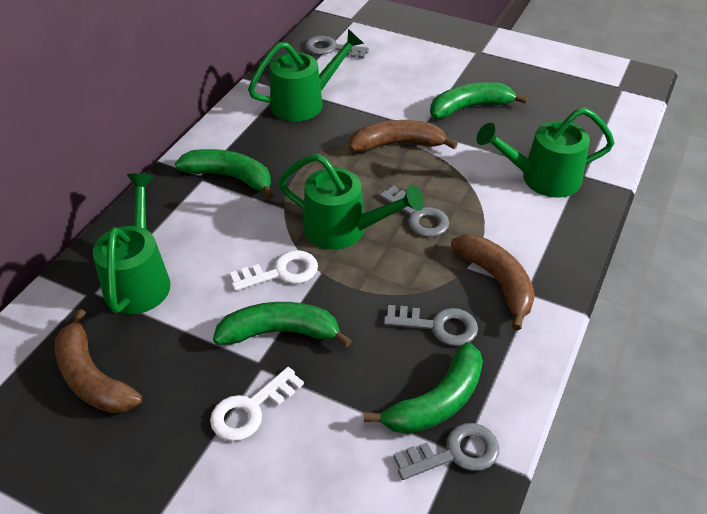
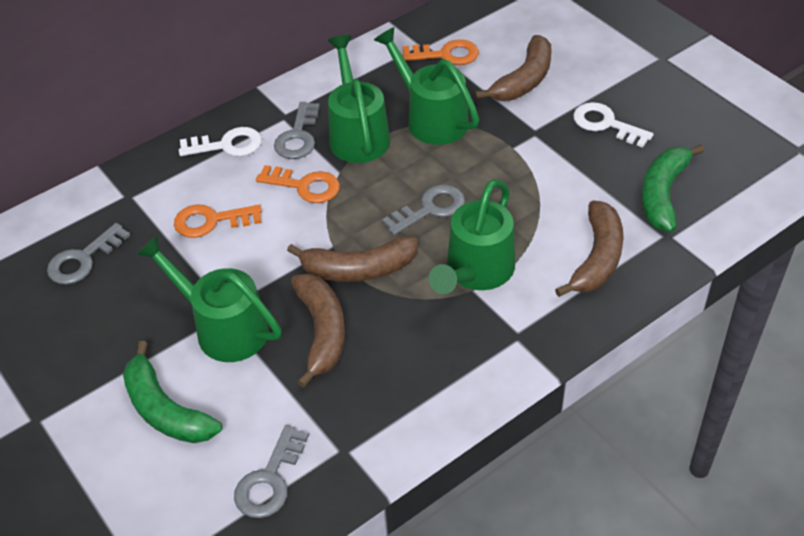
brown banana: [55,309,142,413] [349,120,458,152] [451,234,535,331] = 3 -> [287,236,418,282] [291,273,345,388] [475,35,552,101] [555,200,624,297] = 4
green banana: [175,149,274,199] [213,302,352,347] [364,342,483,434] [430,82,528,119] = 4 -> [123,341,222,443] [641,144,705,232] = 2
orange key: none = 0 -> [174,204,262,238] [256,165,340,203] [402,39,479,65] = 3

